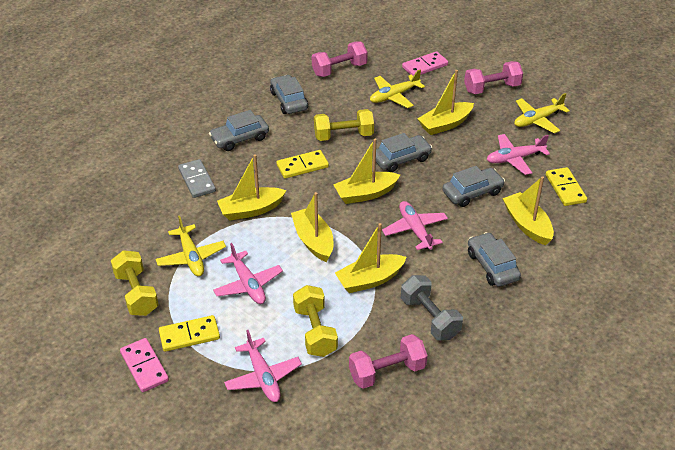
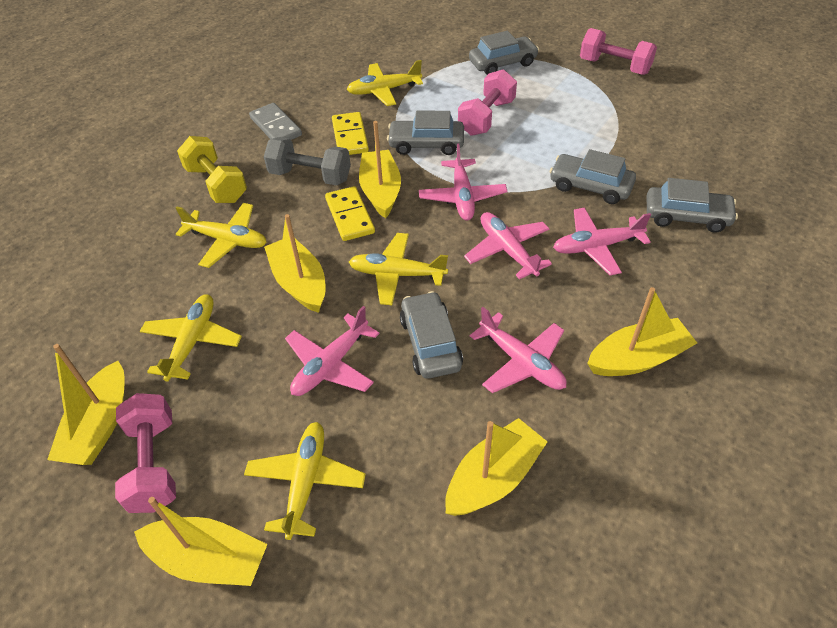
pink domino: [120,338,169,392] [402,51,448,76] = 2 -> none = 0
pink plane: [213,243,283,304] [224,330,302,402] [382,201,448,250] [487,134,550,175] = 4 -> [285,306,380,396] [419,144,507,220] [464,212,552,279] [470,307,567,393] [553,207,651,275] = 5
yellow domino: [159,315,220,352] [276,150,329,179] [546,167,587,206] = 3 -> [325,186,375,241] [332,112,369,155] = 2
yellow dumbbell: [111,250,159,316] [293,285,338,357] [314,109,374,141] = 3 -> [177,136,247,203] = 1
yellow plane: [156,216,226,276] [370,70,425,108] [514,93,570,133] = 3 -> [140,294,242,382] [175,203,267,268] [244,422,366,540] [347,60,423,106] [349,233,448,305] = 5

